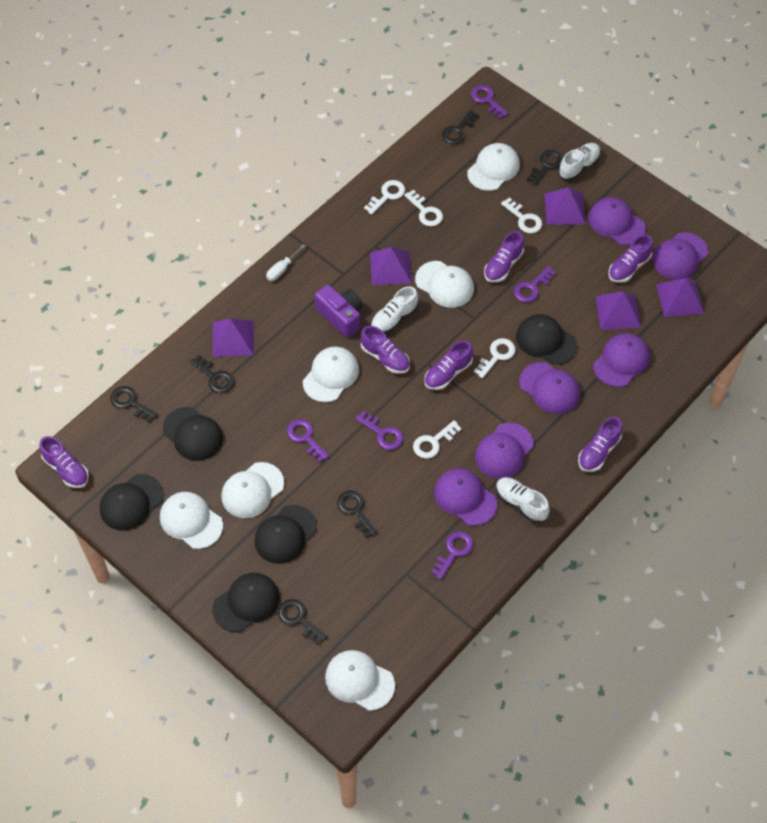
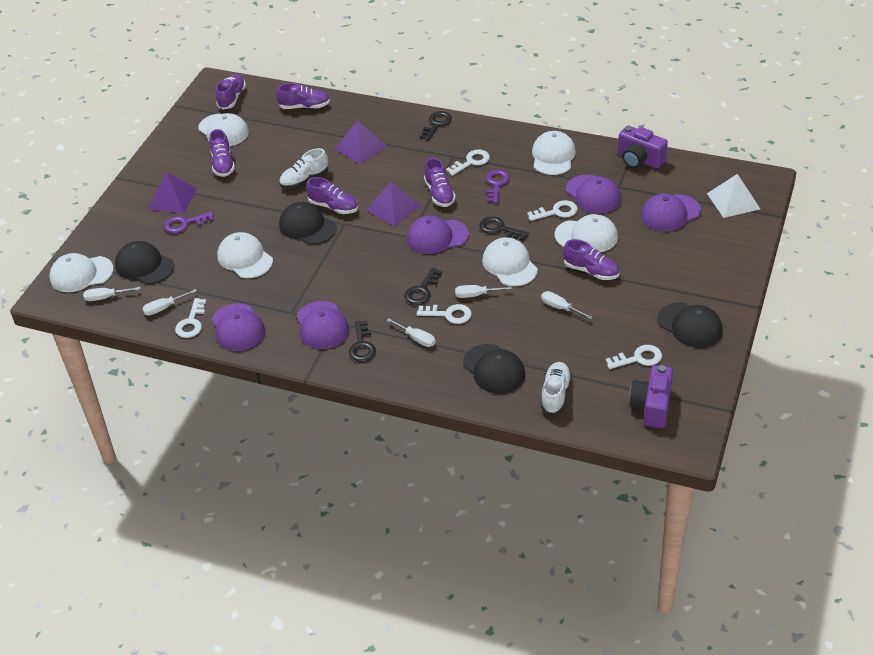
black cap: [100,474,163,531] [163,407,223,461] [212,573,280,632] [254,505,317,564] [516,314,577,365] = 5 -> [115,241,174,284] [279,202,337,245] [463,344,525,394] [657,302,723,348] = 4
black key: [110,386,158,423] [190,355,235,393] [278,599,327,645] [337,491,377,538] [442,110,479,144] [527,150,563,185] = 6 -> [349,321,376,362] [404,268,442,305] [420,111,452,140] [479,216,529,241] = 4
purple camera: [315,285,363,338] = 1 -> [618,126,668,168] [629,365,673,428] = 2
purple cap: [434,468,497,526] [475,423,534,479] [520,362,580,414] [588,197,646,245] [593,333,650,387] [653,232,708,280] = 6 -> [212,303,265,351] [297,301,349,349] [407,216,469,254] [566,175,621,214] [641,193,701,232] = 5
purple key: [287,419,329,463] [356,411,403,450] [431,531,473,580] [471,85,508,118] [514,266,556,303] = 5 -> [164,211,214,233] [486,170,510,203] = 2
purple pyramid: [213,319,254,357] [370,247,412,285] [544,187,586,225] [595,292,641,330] [656,278,704,317] = 5 -> [148,172,197,213] [335,121,387,164] [366,181,421,226] = 3
white pyramid: none = 0 -> [707,174,760,218] = 1
white screwdriver: [266,244,305,281] = 1 -> [83,287,140,301] [142,289,197,316] [386,318,436,347] [455,285,512,298] [541,291,592,319] = 5
white shoe: [371,286,418,334] [496,477,550,523] [558,143,601,181] = 3 -> [279,148,329,189] [541,362,572,415] = 2

